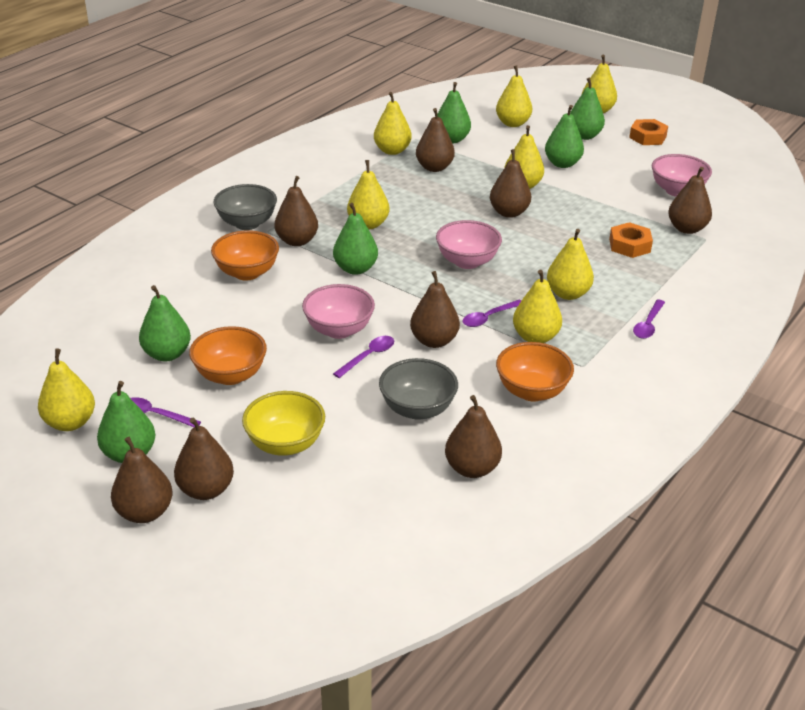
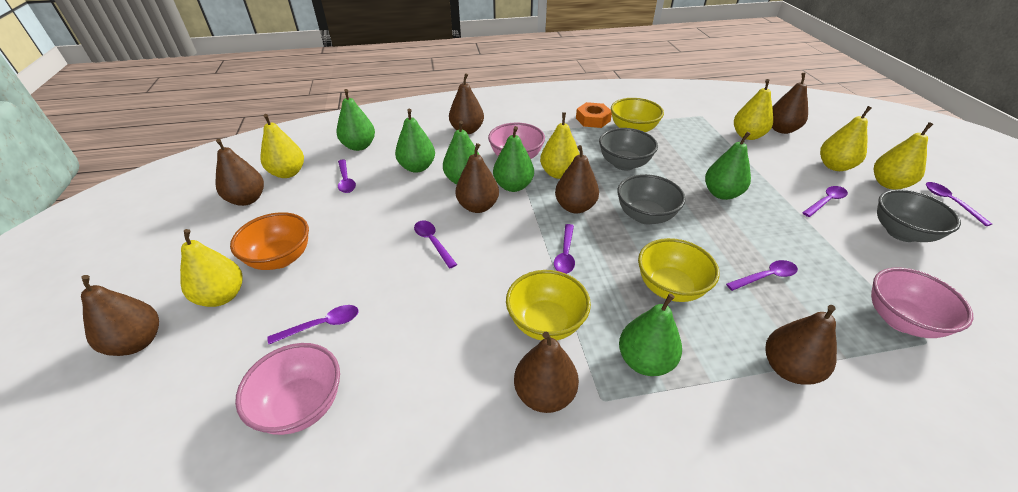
grey bowl: [214,184,277,230] [379,358,458,420] = 2 -> [599,128,658,170] [617,174,686,225] [877,190,961,242] = 3
orange bowl: [189,326,267,385] [211,230,279,281] [496,342,574,401] = 3 -> [230,212,309,270] = 1
orange nut: [609,222,653,258] [629,119,668,145] = 2 -> [576,102,612,128] = 1
purple spoon: [130,397,201,427] [333,336,394,378] [462,299,522,327] [633,299,665,339] = 4 -> [267,305,359,344] [338,159,356,193] [414,221,457,269] [554,224,575,274] [726,260,798,291] [802,186,848,217] [926,182,992,226] = 7
yellow bowl: [242,391,325,456] = 1 -> [506,270,591,341] [611,98,664,132] [638,238,720,302] = 3
yellow pear: [38,348,95,431] [347,160,390,229] [374,92,412,155] [496,65,532,127] [504,125,544,189] [513,270,562,343] [547,229,594,300] [582,55,617,114] = 8 -> [180,229,243,307] [260,114,304,178] [540,112,580,179] [734,79,773,140] [820,106,872,171] [874,122,933,190] = 6

